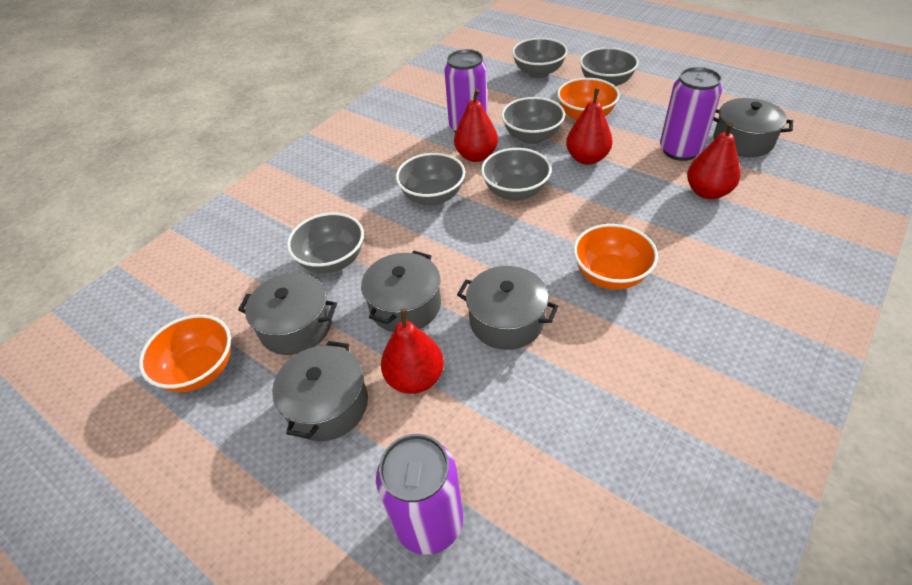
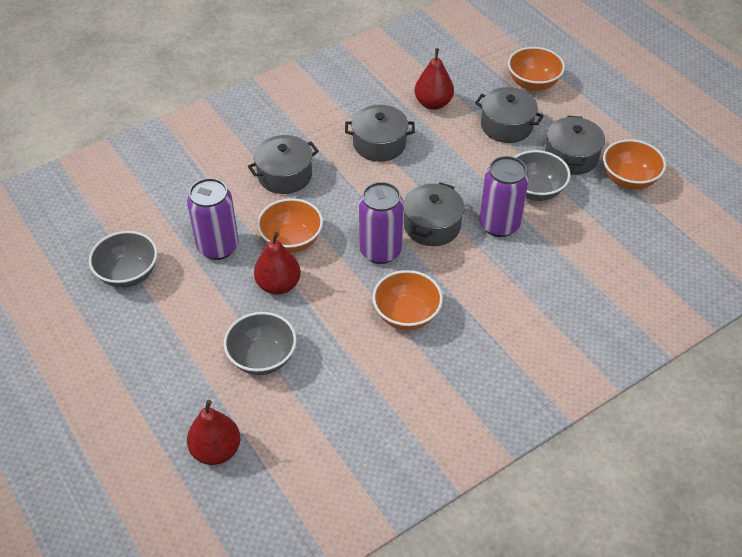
grey bowl: [287,213,364,273] [396,153,465,205] [481,148,552,201] [501,97,565,144] [512,38,568,78] [580,47,639,86] = 6 -> [89,231,157,288] [224,312,296,375] [514,150,570,201] = 3
orange bowl: [139,314,231,392] [557,78,620,121] [573,224,658,290] = 3 -> [257,198,323,253] [372,270,443,330] [508,47,565,91] [603,139,666,189] = 4
red pear: [381,308,444,394] [454,89,498,162] [566,88,613,165] [687,122,740,199] = 4 -> [187,400,240,465] [254,232,301,295] [415,48,454,110] = 3

